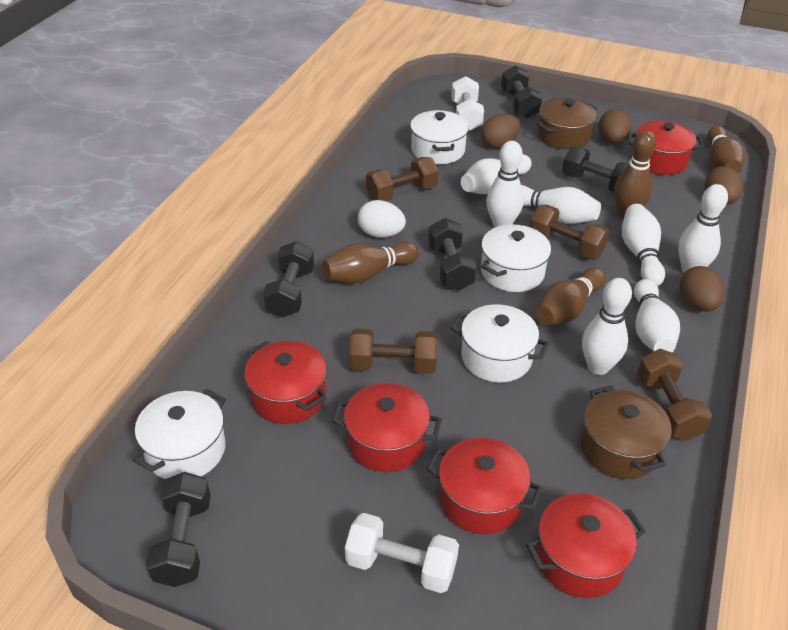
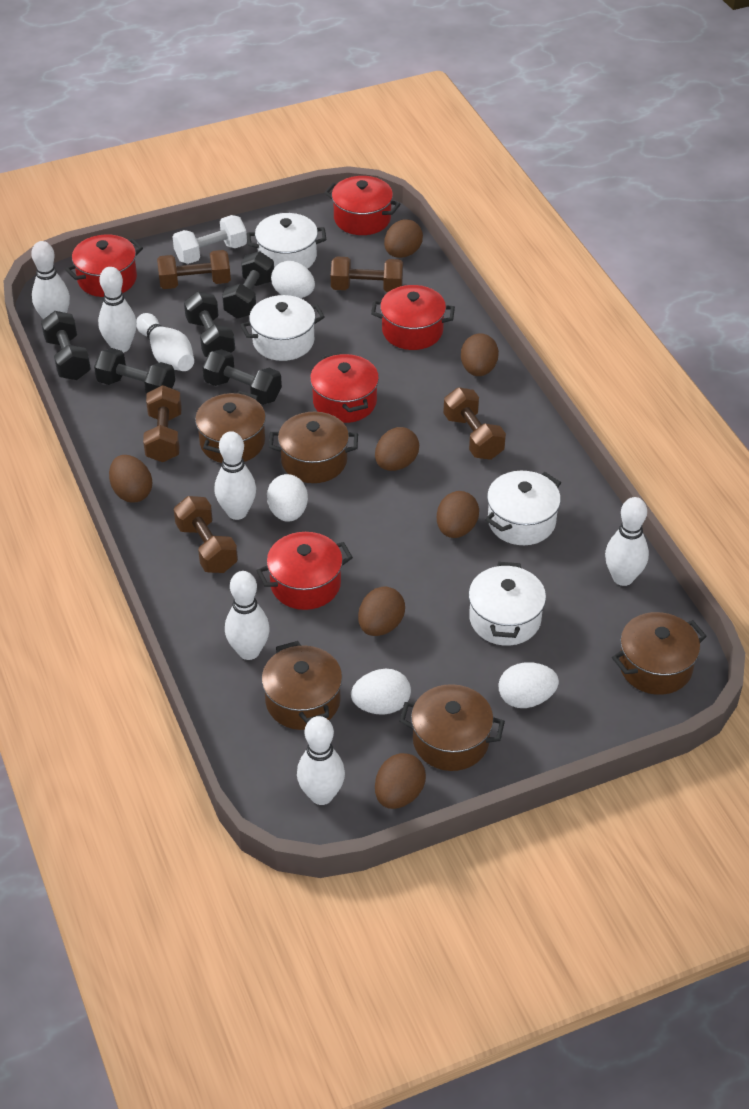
brown bowling pin: [322,241,419,284] [536,267,606,325] [614,131,656,218] [707,126,746,173] = 4 -> none = 0
brown dumbbell: [349,328,437,374] [366,157,438,201] [529,205,609,259] [637,349,712,441] = 4 -> [143,385,182,462] [157,250,231,289] [174,496,238,573] [331,256,403,292] [443,387,506,460] = 5
brown egg: [481,114,520,149] [598,109,631,144] [679,266,724,312] [705,166,743,205] = 4 -> [109,455,152,502] [358,587,405,636] [375,427,419,471] [375,753,426,809] [384,219,423,258] [437,491,479,538] [461,333,499,376] = 7
brown pot: [537,97,597,150] [580,385,672,479] = 2 -> [195,391,266,463] [262,641,342,730] [269,412,358,483] [399,684,505,771] [612,612,707,695] = 5
white dumbbell: [345,513,459,593] [451,76,484,131] = 2 -> [173,215,247,264] = 1
white egg: [358,200,406,238] = 1 -> [267,474,308,522] [271,261,315,298] [351,669,411,715] [498,662,559,708] = 4

